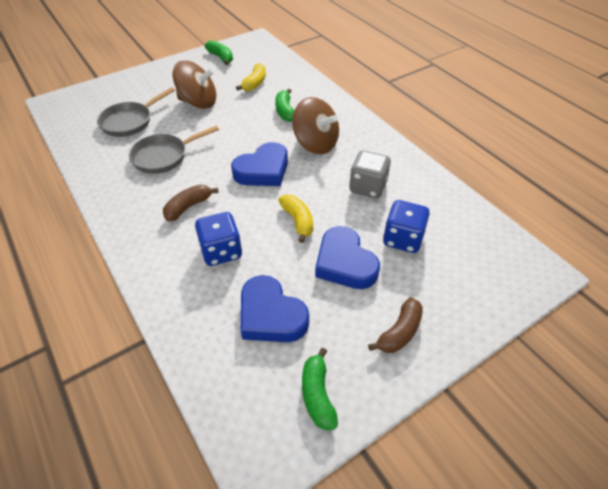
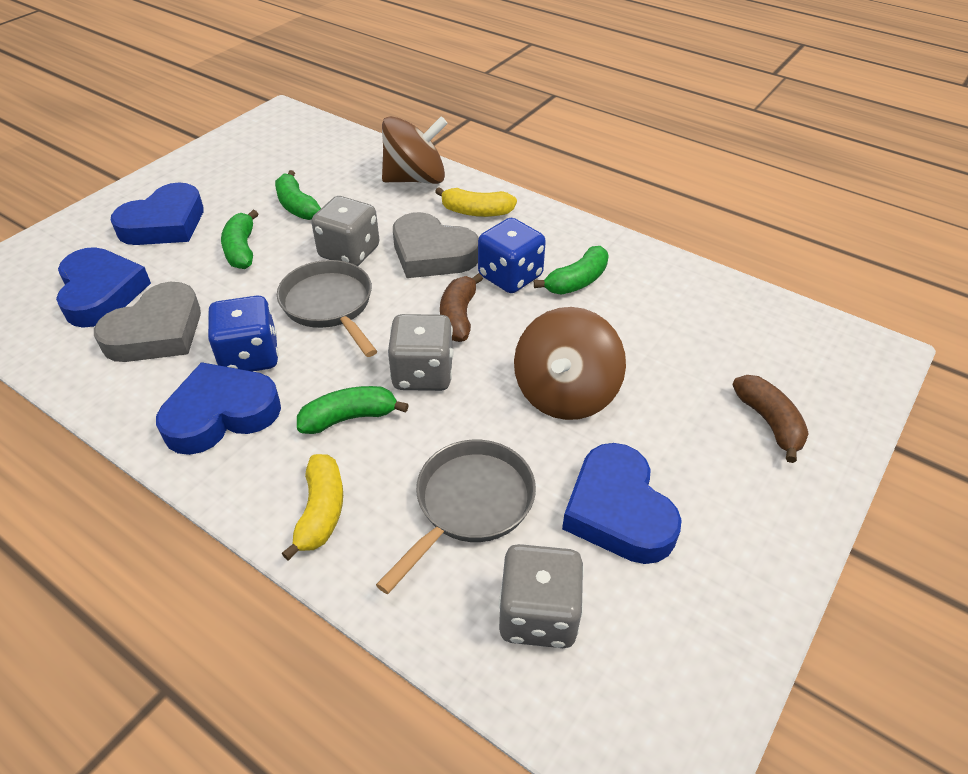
blue heart: [231,142,288,186] [241,275,309,342] [315,226,380,289] = 3 -> [56,247,151,328] [111,182,204,245] [156,362,281,455] [562,443,682,564] = 4
green banana: [205,40,233,65] [275,89,294,122] [302,348,338,430] = 3 -> [221,210,258,269] [275,170,321,220] [297,386,409,434] [534,246,609,294] = 4
grey dice: [349,151,391,198] = 1 -> [311,196,379,266] [388,314,454,391] [499,544,584,648] = 3
grey heart: none = 0 -> [94,282,201,362] [393,212,479,278] = 2

